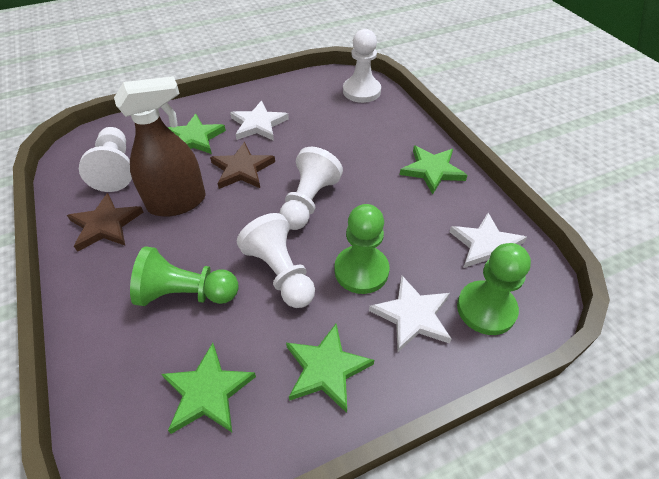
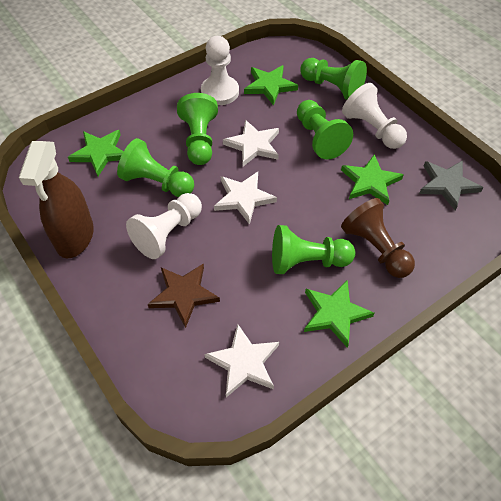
brown pawn: none = 0 -> [341,198,415,278] = 1
brown star: [67,193,144,252] [210,142,275,189] = 2 -> [148,264,220,328] = 1
green pawn: [130,247,238,306] [334,204,389,294] [457,243,531,335] = 3 -> [117,138,194,197] [177,93,218,165] [272,225,355,274] [297,100,353,160] [300,58,367,100] = 5
grey star: none = 0 -> [419,160,483,210] = 1
white pawn: [79,127,132,192] [237,213,315,308] [279,147,343,230] [343,29,381,103] = 4 -> [126,193,202,259] [201,36,239,105] [342,83,407,149] = 3

